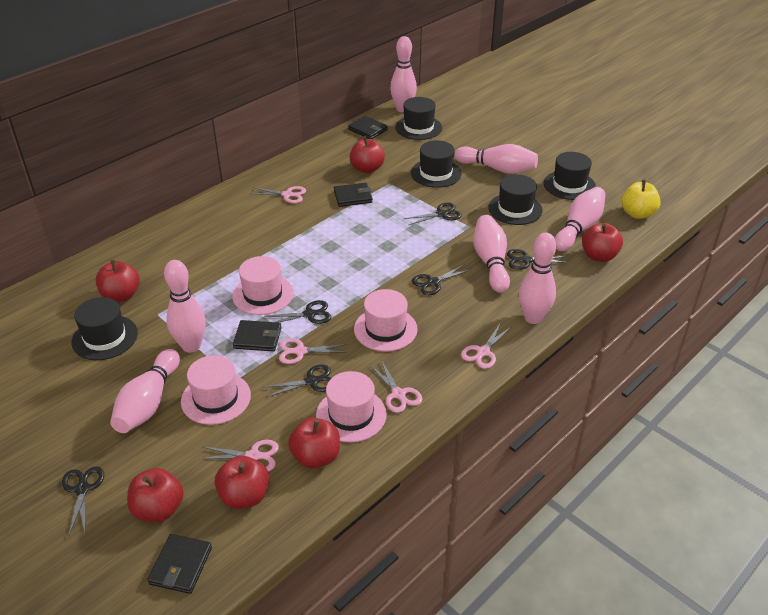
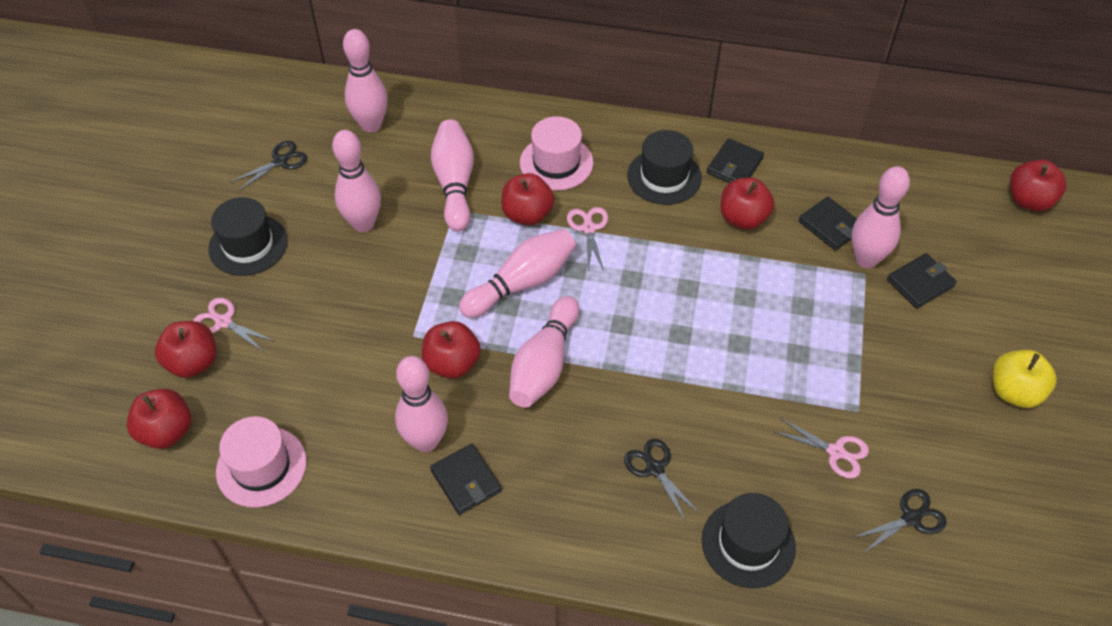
black hat: [72,297,138,360] [395,97,442,140] [411,140,462,188] [488,174,543,225] [544,152,596,200] = 5 -> [208,197,288,276] [627,130,702,205] [702,493,796,588] = 3
black scissors: [62,466,104,535] [262,365,331,398] [264,300,331,324] [404,203,462,225] [412,264,472,295] [507,249,569,270] = 6 -> [230,141,308,191] [624,439,701,522] [852,489,947,553] = 3
pink hat: [181,355,251,425] [232,256,293,315] [316,371,387,442] [354,289,418,351] = 4 -> [216,416,306,508] [520,116,593,190] = 2
pink scissors: [200,440,279,471] [250,186,306,203] [279,338,348,364] [370,360,422,413] [461,322,511,369] = 5 -> [193,298,274,352] [567,207,608,272] [773,418,869,479] = 3

